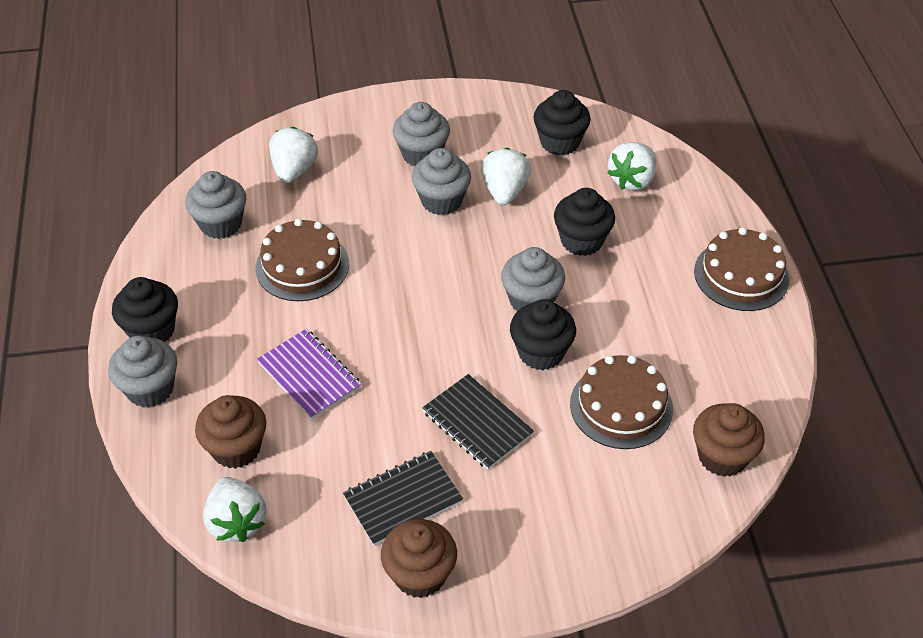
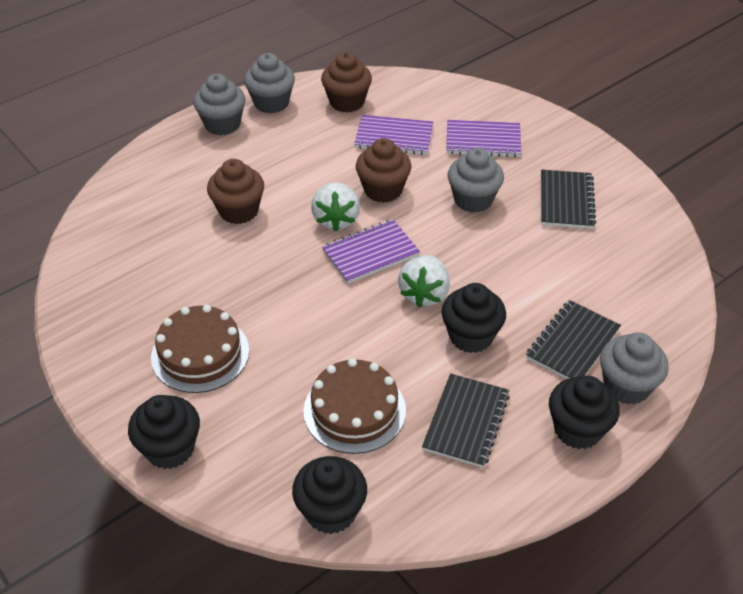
black notebook: [343,451,463,546] [422,374,534,470] = 2 -> [422,373,510,468] [526,300,621,379] [541,170,596,229] = 3
brown cake: [256,219,349,301] [570,355,673,449] [694,228,789,311] = 3 -> [151,305,249,393] [304,358,406,454] = 2
grey cupcake: [108,336,177,408] [185,171,246,239] [393,102,450,167] [412,148,471,215] [501,247,565,311] = 5 -> [193,74,245,135] [244,53,295,114] [447,148,504,213] [600,332,669,405] = 4
purple notebook: [257,329,361,419] = 1 -> [322,219,420,284] [354,115,433,155] [446,120,521,157] = 3
white strawberry: [203,477,266,542] [269,127,318,183] [481,148,531,205] [607,142,656,191] = 4 -> [311,182,360,231] [398,255,450,308] = 2

